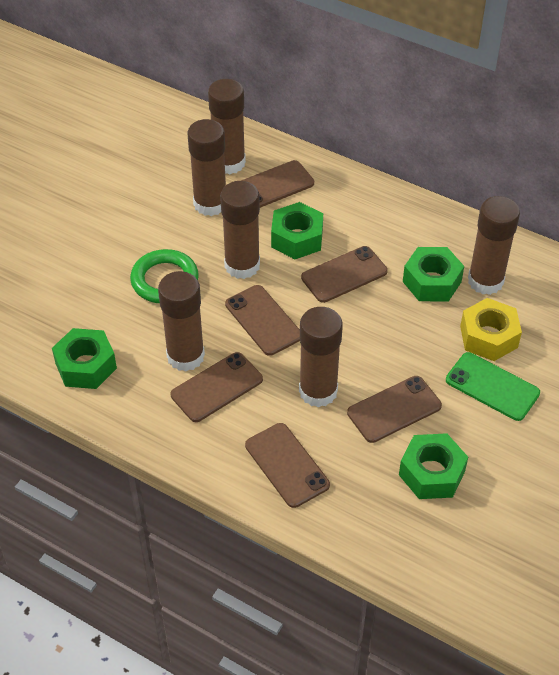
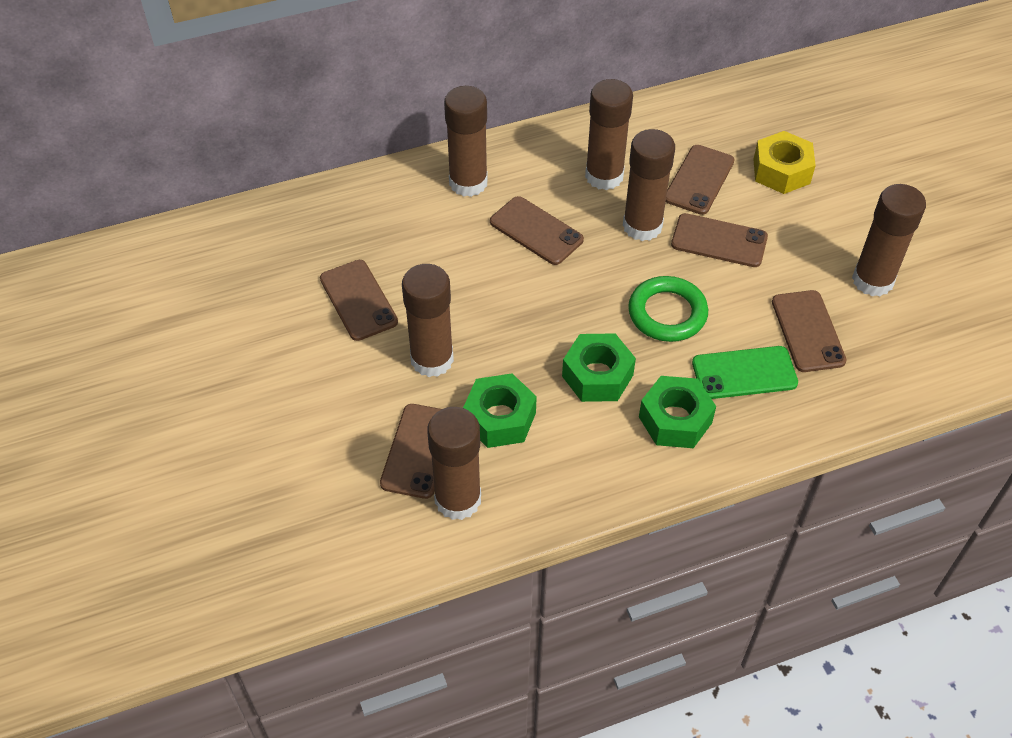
green nut: [52,328,117,389] [271,202,323,259] [399,433,468,499] [403,247,464,302] = 4 -> [463,373,537,448] [562,333,636,402] [639,376,716,448] = 3

